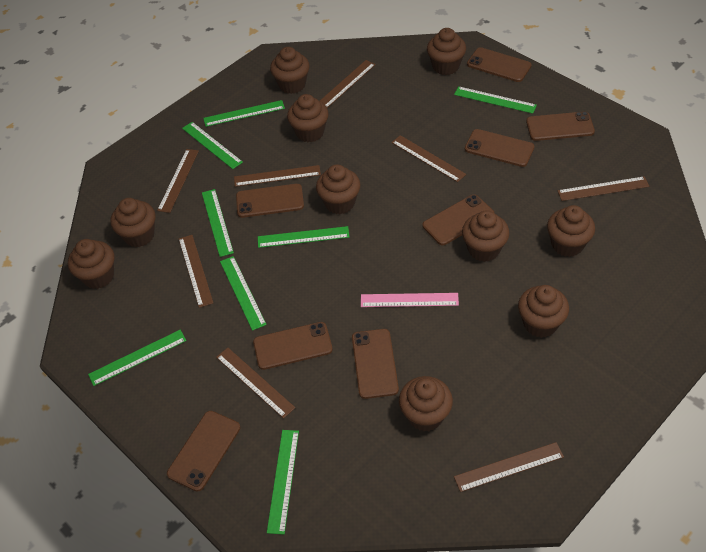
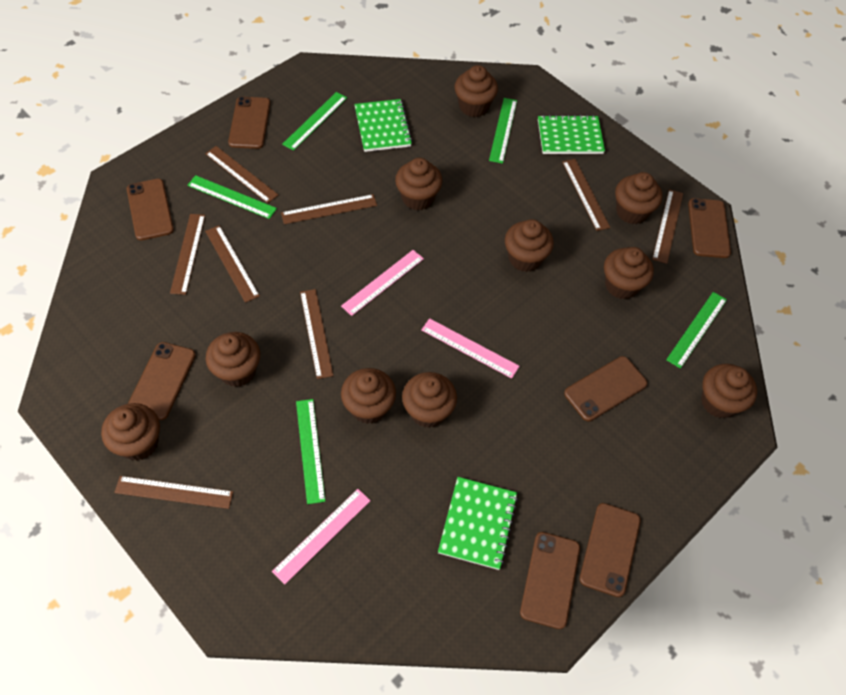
brown phone: [167,411,240,492] [236,184,304,218] [253,322,333,370] [352,329,399,399] [423,194,494,245] [465,129,534,167] [467,47,532,82] [526,111,595,141] = 8 -> [127,179,174,240] [128,342,196,420] [228,97,271,149] [520,532,580,629] [564,356,648,421] [579,503,641,597] [688,198,731,258] = 7
green notebook: none = 0 -> [354,99,413,152] [438,477,518,570] [538,115,605,154] = 3
green ruler: [88,330,187,386] [182,122,243,169] [202,189,234,257] [203,100,285,127] [220,256,267,331] [258,226,349,248] [267,430,299,534] [454,86,537,114] = 8 -> [188,175,277,219] [282,92,347,151] [296,399,325,504] [489,98,517,164] [666,292,727,369] = 5
pink ruler: [361,293,459,307] = 1 -> [272,489,371,585] [341,250,424,316] [421,318,520,378] = 3

